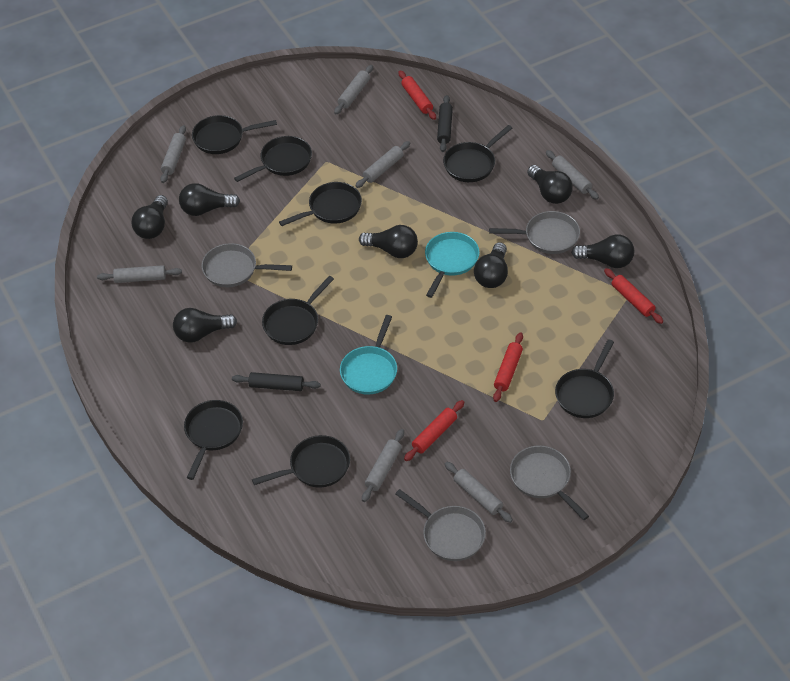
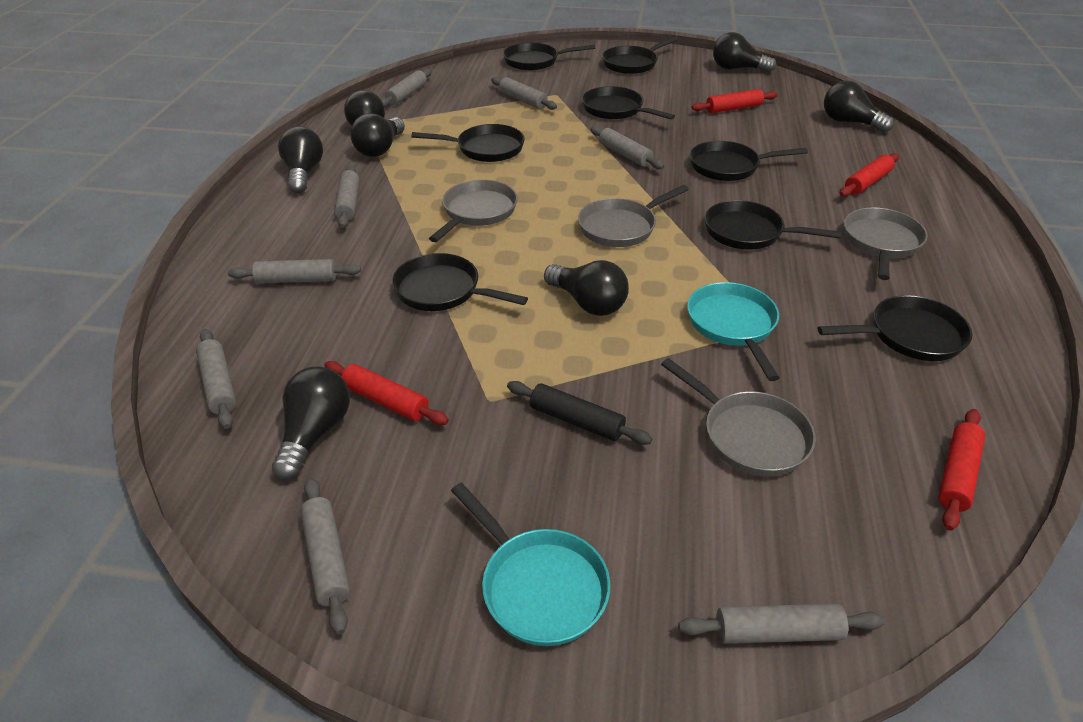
black rolling pin: [232,372,321,391] [437,95,453,152] = 2 -> [507,381,652,445] = 1
grey rolling pin: [97,265,182,283] [160,125,186,183] [334,65,373,114] [355,141,410,188] [362,429,404,502] [445,462,513,523] [546,150,599,200] = 7 -> [196,329,236,429] [228,259,361,284] [300,477,350,634] [334,165,359,228] [381,69,432,108] [491,77,557,110] [590,126,664,169] [678,604,885,644] = 8

